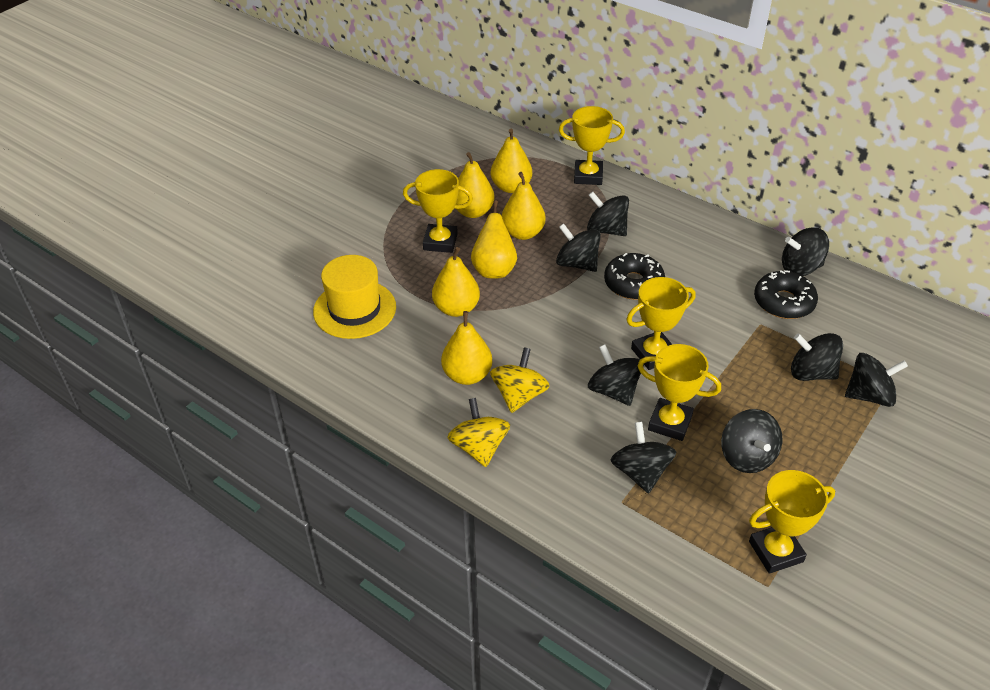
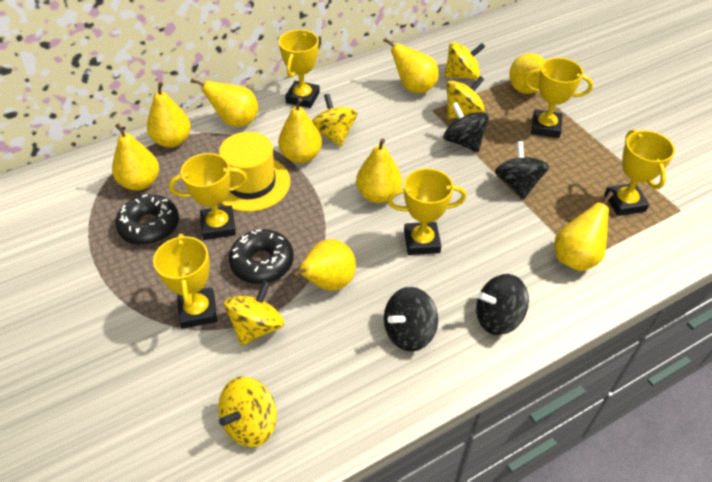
black spinning top: [556,223,601,272] [587,192,629,236] [588,344,644,406] [610,422,676,494] [721,409,782,473] [782,228,829,276] [791,333,843,381] [845,353,908,407] = 8 -> [384,287,438,351] [443,102,489,152] [476,274,529,335] [495,141,549,199] = 4
yellow pear: [432,247,480,317] [441,311,492,385] [456,152,495,218] [471,200,517,279] [490,129,532,193] [502,172,546,240] = 6 -> [112,123,159,191] [147,82,191,148] [191,78,258,127] [278,98,322,163] [292,239,356,291] [356,138,402,203] [383,38,439,93] [509,53,545,94] [554,191,614,271] = 9
yellow spinning top: [447,398,510,467] [490,347,550,413] = 2 -> [218,376,277,447] [224,281,284,346] [312,94,357,146] [444,42,485,79] [446,76,485,119] = 5
yellow trophy: [403,169,473,253] [559,106,625,185] [626,277,696,370] [637,344,721,441] [749,470,835,574] = 5 -> [153,234,217,329] [169,153,247,240] [279,30,320,108] [387,168,466,255] [524,58,593,138] [604,129,675,216] = 6

